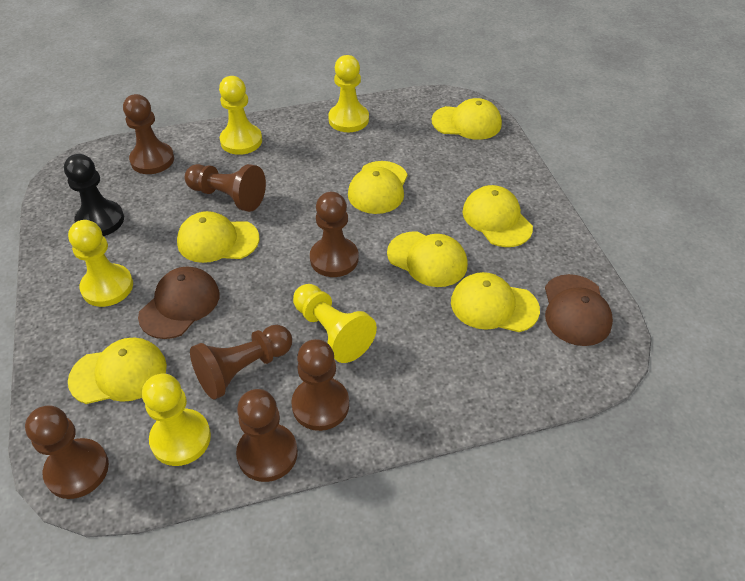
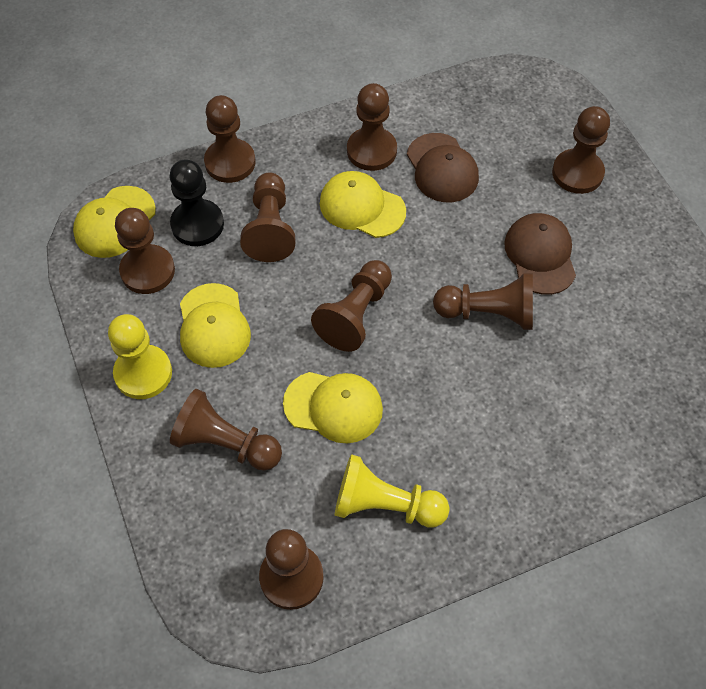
brown pawn: [25,405,109,499] [123,94,174,174] [185,164,266,212] [190,325,292,400] [236,389,298,482] [291,339,349,431] [310,192,359,277] = 7 -> [115,208,175,294] [170,389,282,471] [204,95,256,183] [240,172,295,262] [259,529,324,610] [311,260,392,352] [347,83,397,171] [433,273,533,330] [552,106,610,194] = 9
yellow cap: [68,337,167,404] [177,211,259,263] [348,161,408,214] [387,231,468,287] [432,98,502,140] [451,272,540,332] [462,185,533,247] = 7 -> [73,186,156,258] [180,283,251,368] [283,372,383,443] [320,171,406,238] = 4
yellow pawn: [68,220,133,307] [142,374,211,466] [219,76,262,155] [293,284,377,363] [328,55,369,132] = 5 -> [108,314,172,399] [335,454,450,527] = 2

